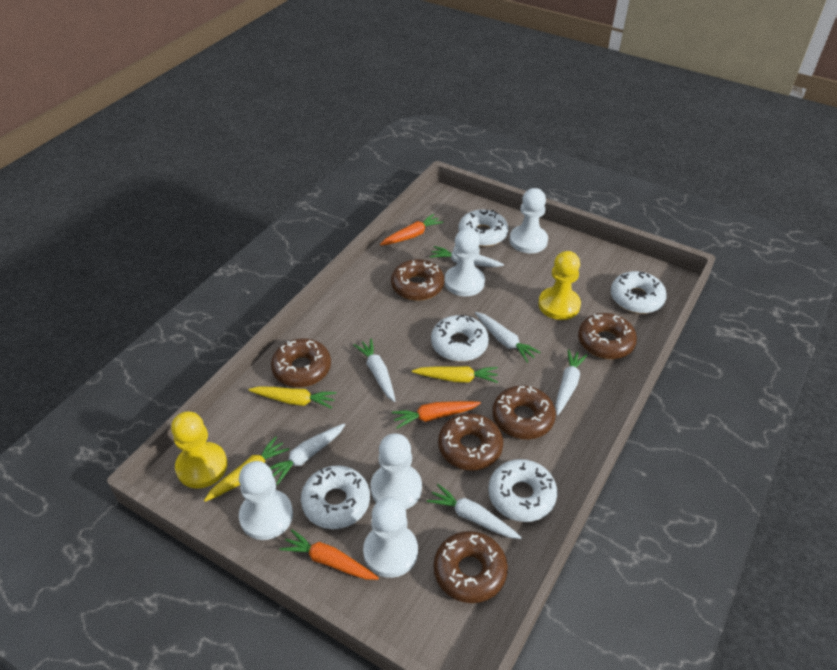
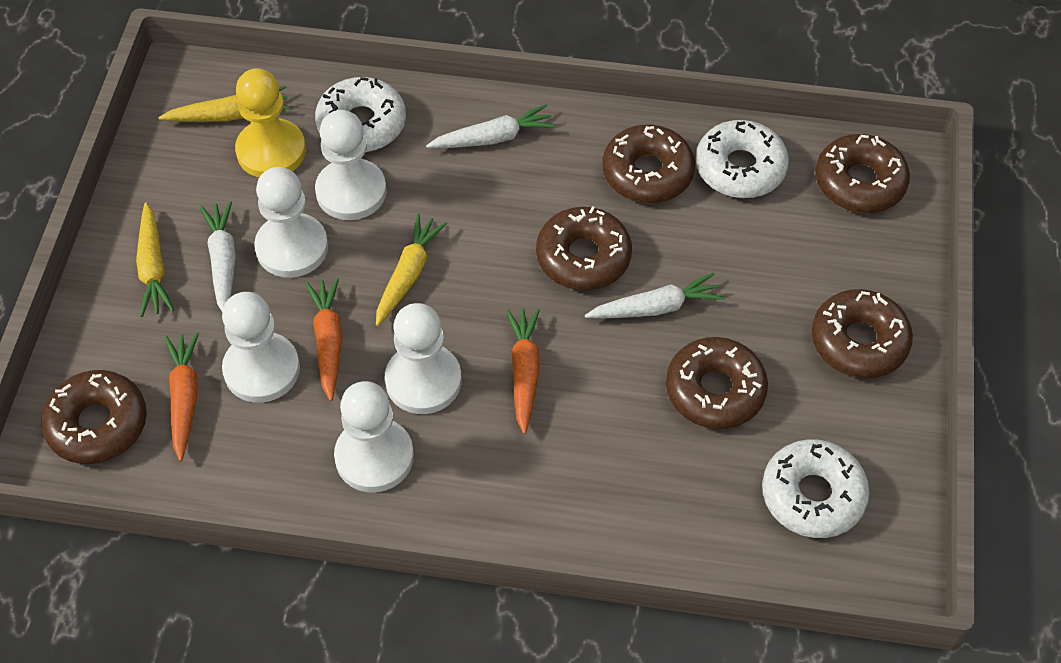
white carrot: [270,423,345,485] [353,339,395,402] [427,484,522,539] [430,246,504,267] [475,312,541,363] [555,349,587,415] = 6 -> [200,201,236,313] [426,104,556,148] [585,272,724,319] = 3
white donut: [301,466,370,529] [431,315,489,362] [458,209,508,247] [488,459,557,522] [611,271,667,314] = 5 -> [315,77,406,152] [696,120,789,198] [762,439,870,538] = 3
yellow pawn: [171,412,227,488] [538,251,581,320] = 2 -> [235,68,306,177] = 1

